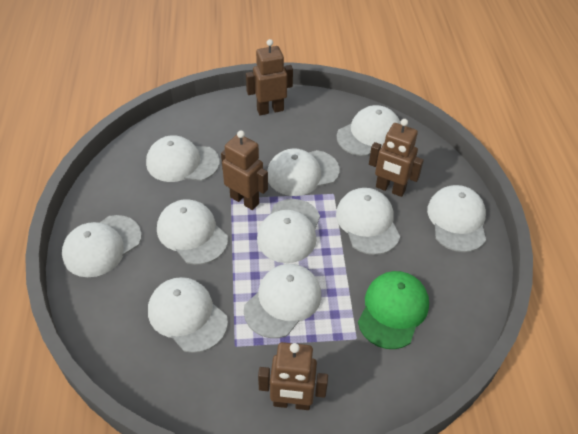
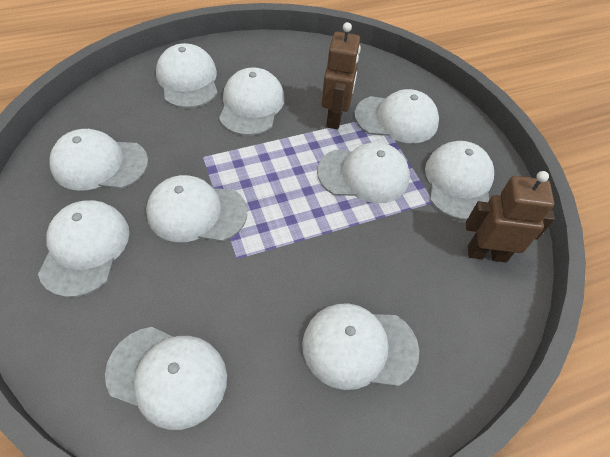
brown robot: [221,130,268,210] [246,39,293,115] [258,342,328,410] [369,119,424,197] = 4 -> [322,22,361,129] [466,171,555,262] = 2
green cap: [358,271,429,349] = 1 -> none = 0

